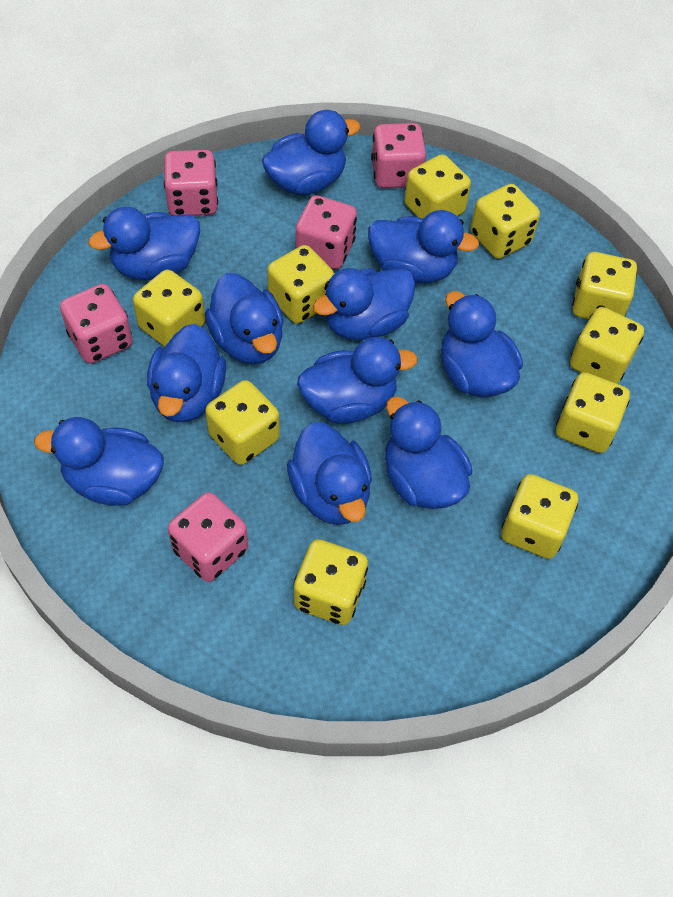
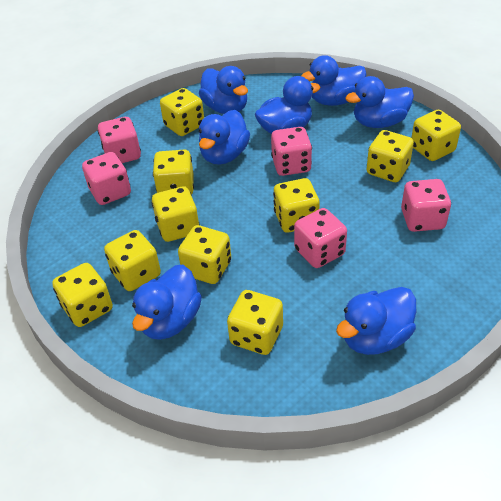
blue duck: [34,417,164,506] [88,207,200,280] [147,324,226,422] [205,273,284,364] [262,110,361,195] [287,422,372,525] [297,337,418,424] [313,268,416,340] [368,210,479,284] [385,397,472,509] [441,291,523,397] = 11 -> [132,265,202,340] [199,66,248,114] [199,110,250,165] [255,76,320,134] [301,55,367,106] [336,287,416,355] [345,76,414,128] = 7

